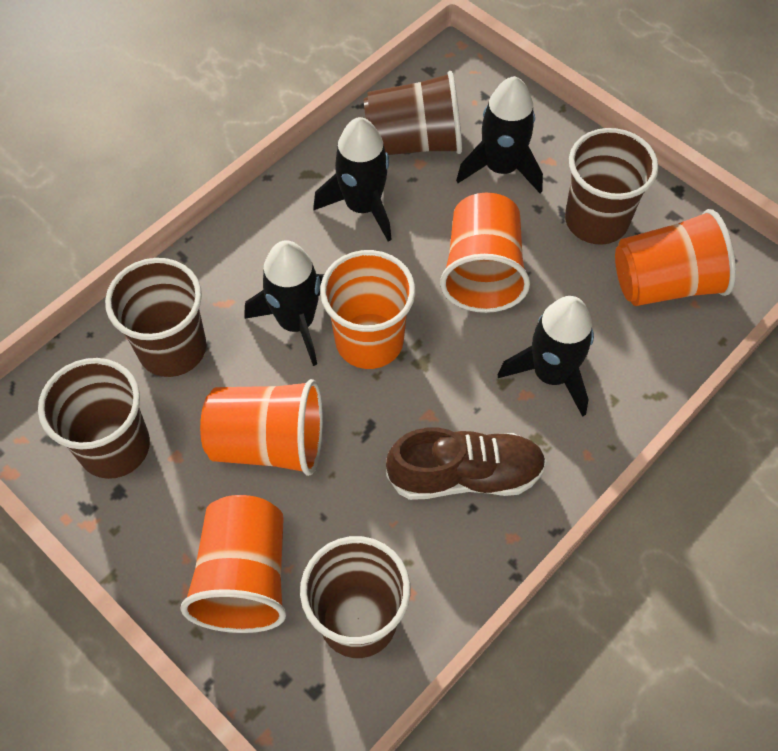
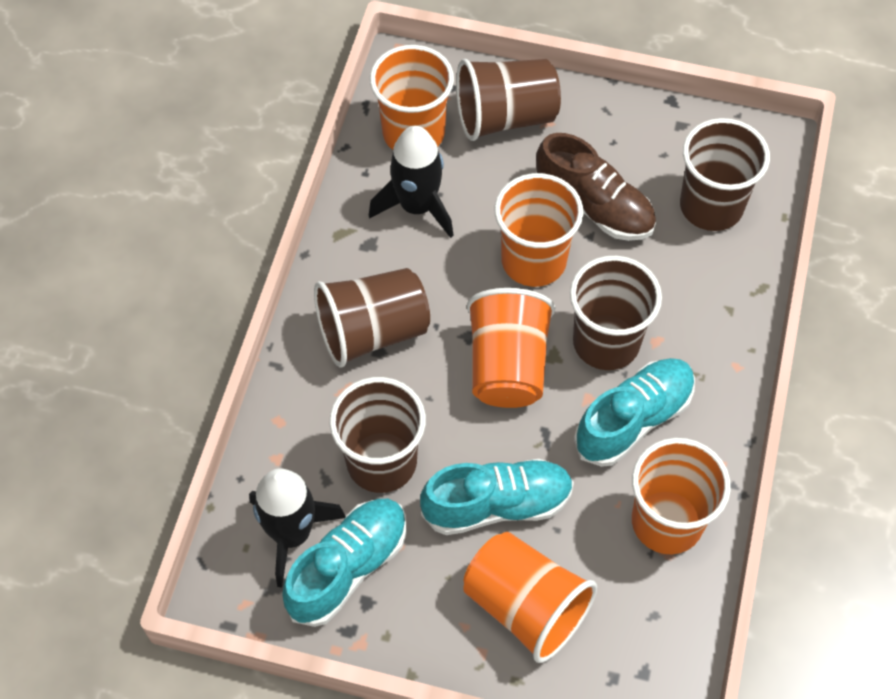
black rocket: [244,240,324,366] [313,117,392,242] [456,76,543,193] [498,296,594,417] = 4 -> [249,468,346,588] [369,126,454,238] = 2
turquoise shoe: none = 0 -> [282,499,406,627] [420,459,574,535] [574,358,695,467] = 3

